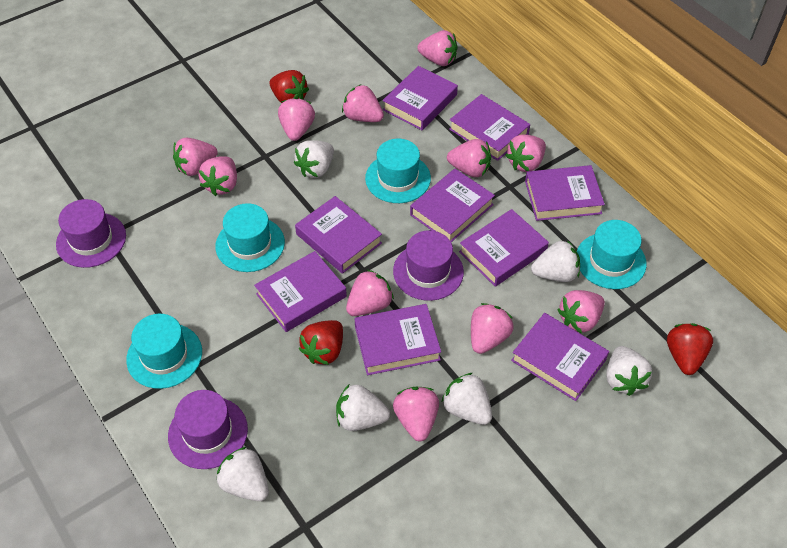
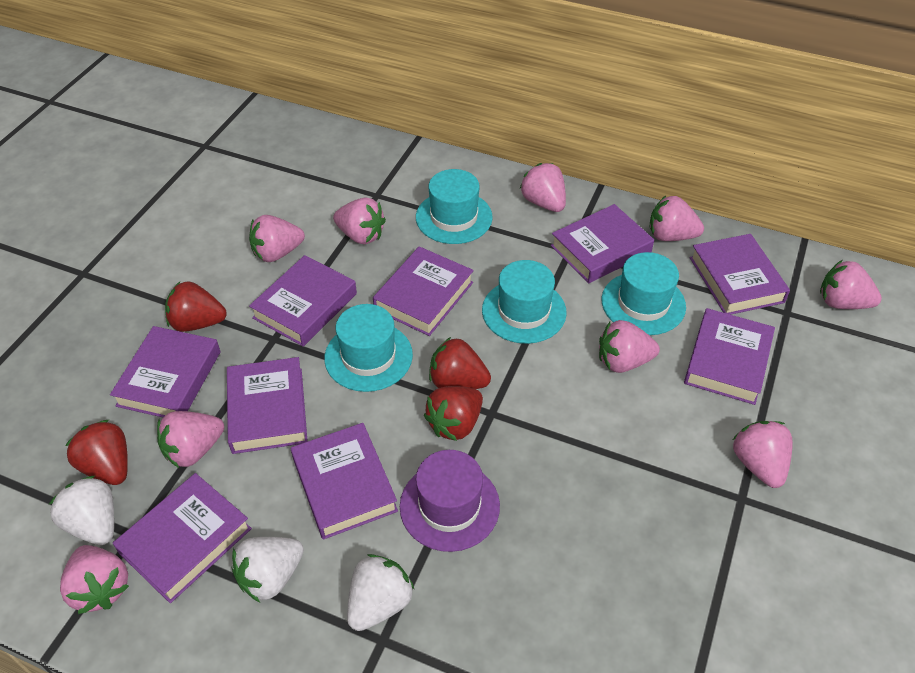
pink strawberry: [173,138,218,176] [198,156,237,196] [278,97,315,141] [342,84,384,122] [346,270,394,316] [393,387,439,441] [417,30,457,66] [447,139,491,177] [471,303,514,354] [506,134,546,172] [557,290,605,333] = 11 -> [60,545,129,614] [157,411,224,468] [249,215,305,262] [333,198,386,244] [520,163,566,212] [599,320,660,373] [650,196,704,241] [733,421,793,488] [820,260,882,309] = 9
purple hat: [56,199,126,268] [168,390,248,469] [393,230,464,301] = 3 -> [400,450,500,552] = 1
red strawberry: [269,70,309,103] [299,320,343,365] [667,323,713,375] = 3 -> [65,420,128,485] [165,281,226,332] [424,386,483,441] [429,337,491,389] = 4
white strawberry: [216,447,269,501] [294,140,334,178] [336,385,390,431] [442,373,492,425] [531,240,580,282] [606,346,652,396] = 6 -> [49,476,114,545] [232,537,304,602] [347,554,415,631] = 3

